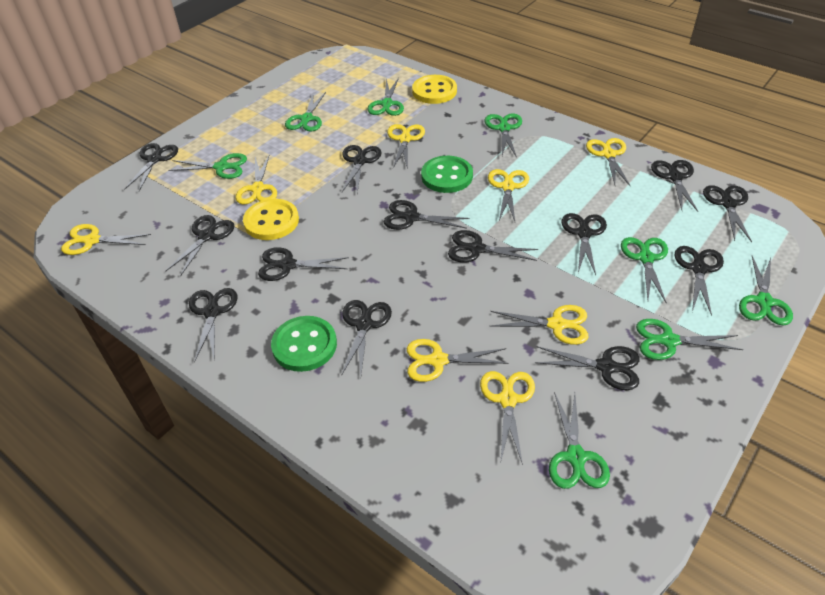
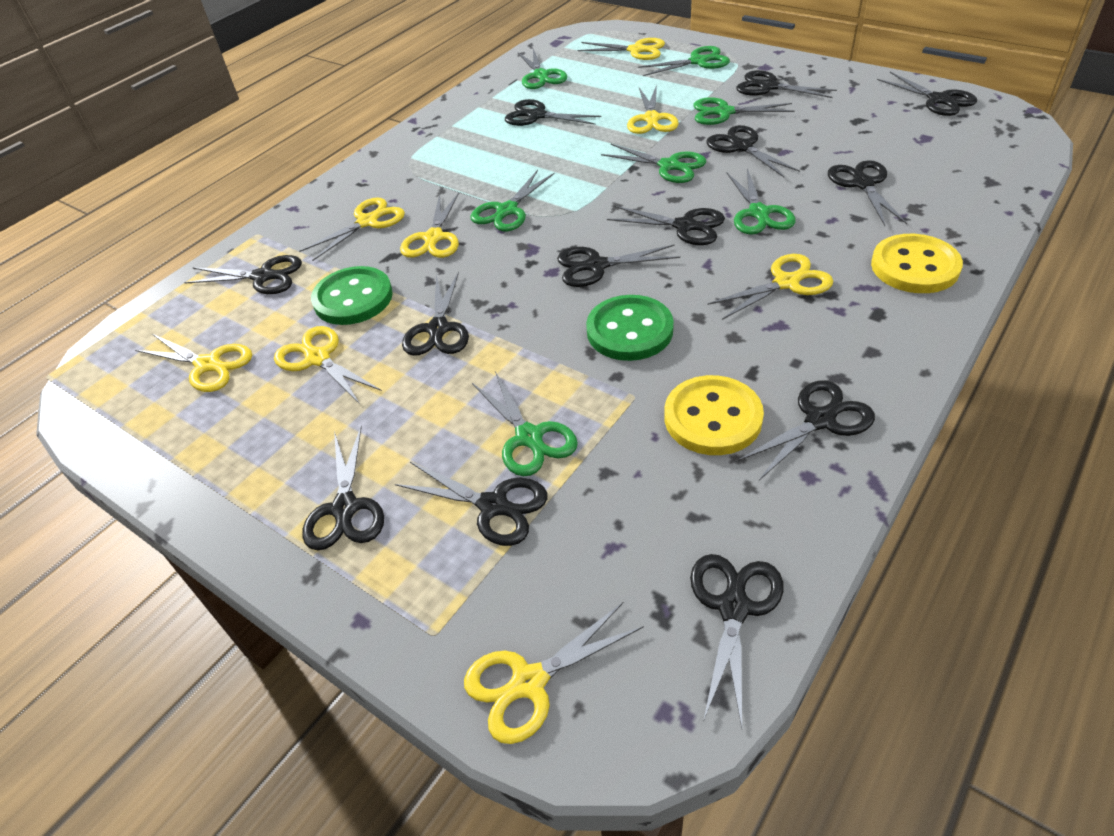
green scissors: [168,153,247,179] [285,91,326,132] [367,78,404,116] [485,114,522,158] [549,392,610,489] [621,237,668,304] [636,319,743,360] [739,256,793,325] = 8 -> [470,170,555,231] [472,371,578,476] [518,49,567,89] [601,144,706,183] [638,46,730,76] [693,97,795,125] [726,169,796,235] = 7

